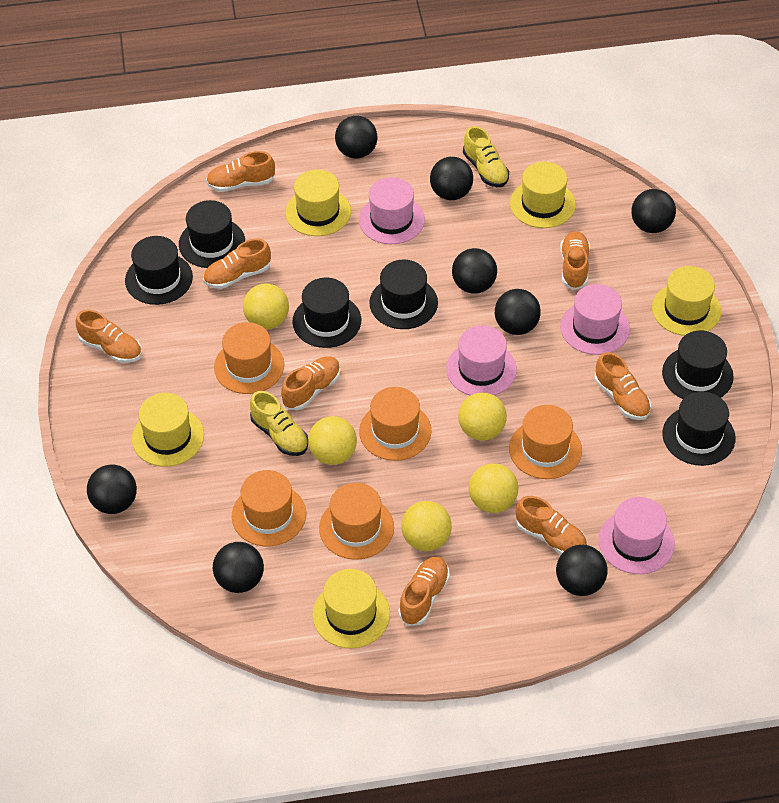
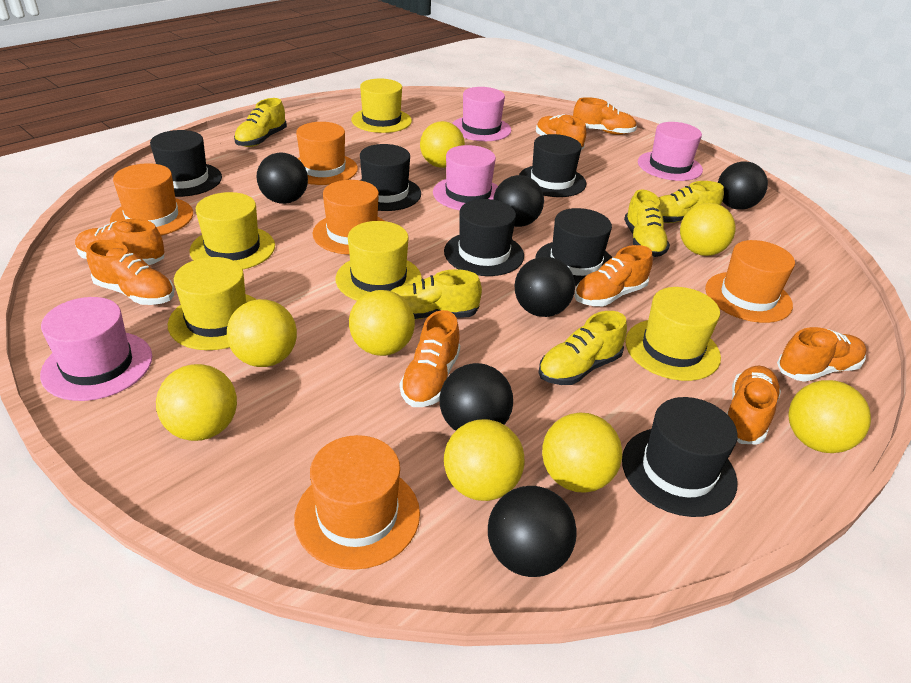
black ball: [87,465,137,514] [213,542,264,593] [335,116,377,159] [430,157,473,200] [452,248,497,294] [495,289,541,335] [556,545,608,596] [631,189,676,233] = 8 -> [257,153,308,204] [439,363,513,431] [488,486,577,577] [493,175,544,227] [515,256,575,317] [718,161,768,210] = 6
yellow ball: [243,284,289,329] [308,416,357,465] [401,501,452,551] [458,393,507,441] [469,463,518,513] = 5 -> [156,364,237,441] [227,299,297,367] [349,290,415,356] [420,121,465,168] [444,419,524,501] [542,412,622,493] [680,203,735,256] [789,380,871,453] = 8
yellow shoe: [250,391,308,456] [463,126,509,187] = 2 -> [234,98,287,147] [391,269,482,319] [538,311,627,385] [624,190,670,257] [658,181,724,223] = 5

